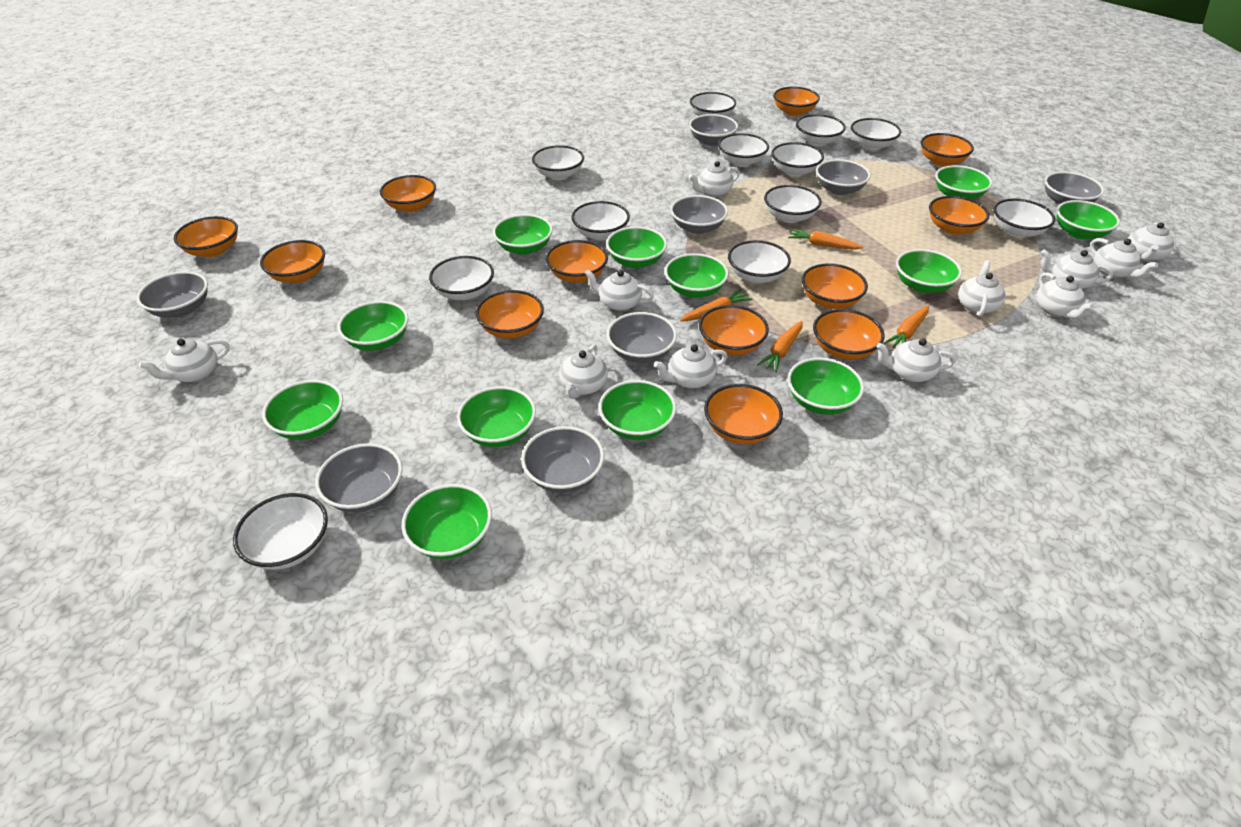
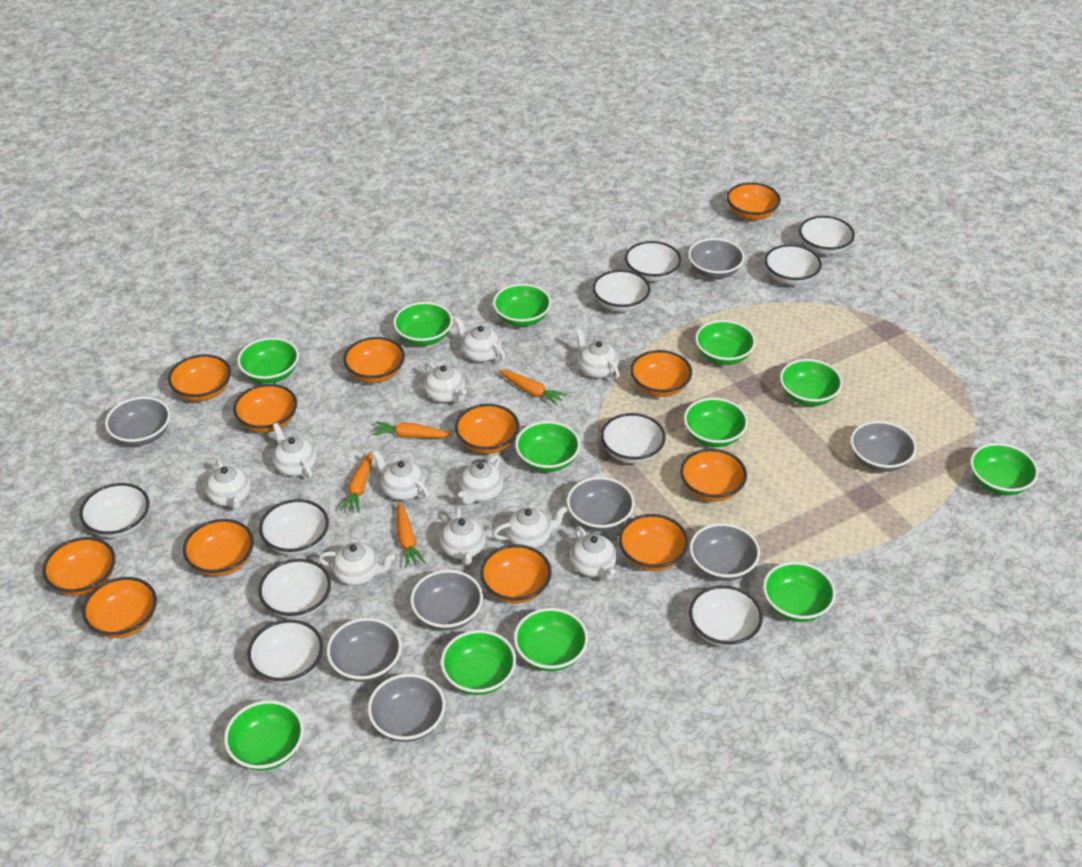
white bowl: [233,493,328,570] [429,256,494,300] [532,145,584,180] [571,201,630,241] [690,92,736,116] [718,133,769,167] [728,240,791,283] [764,185,821,223] [771,142,824,177] [796,114,846,146] [851,118,901,150] [993,199,1055,238] = 12 -> [80,483,149,538] [248,620,323,684] [258,559,331,619] [259,499,329,555] [593,270,651,312] [601,413,666,464] [625,241,681,282] [689,585,763,647] [765,244,822,285] [799,216,855,255] = 10

